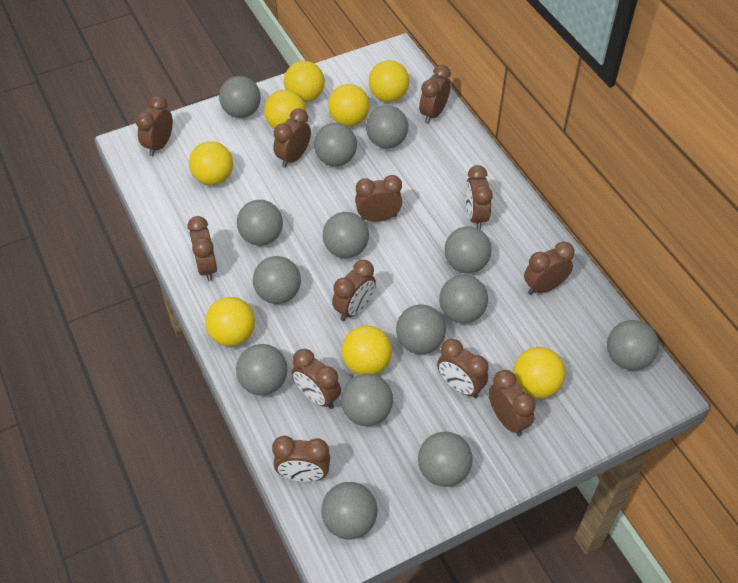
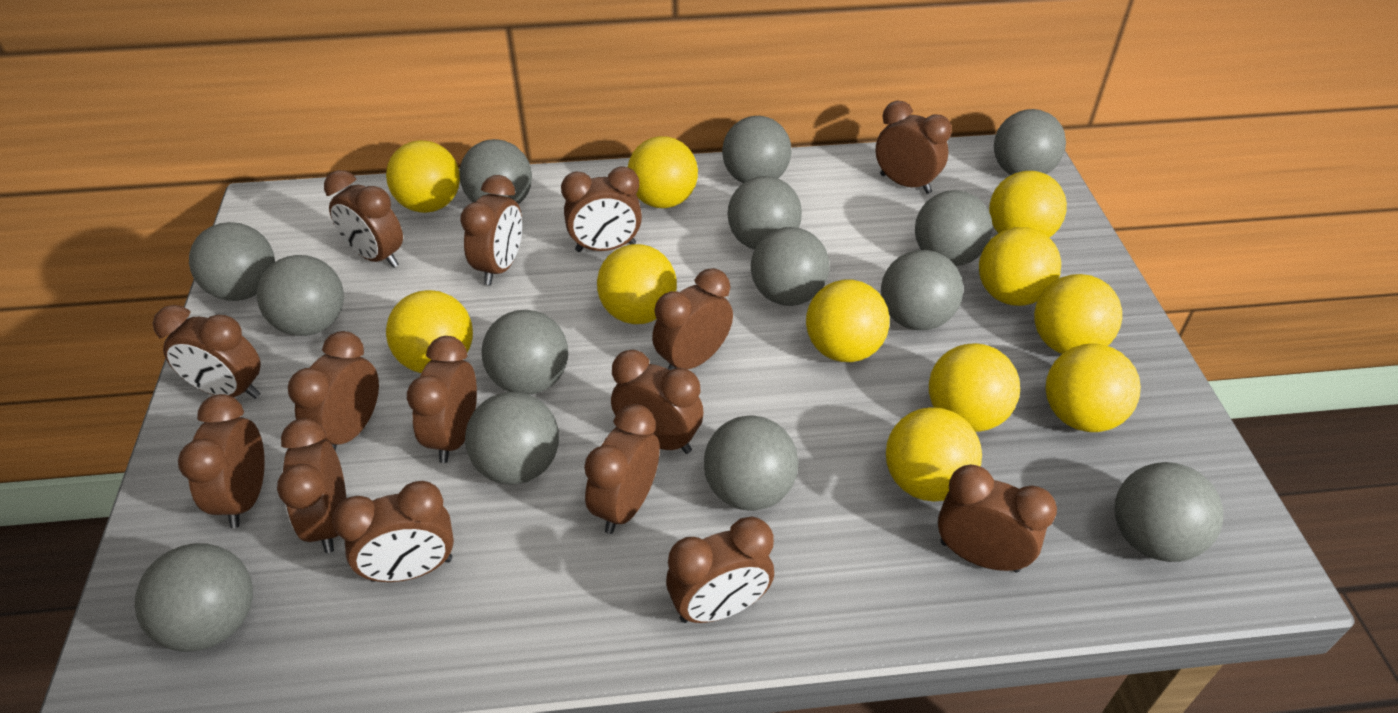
brown clock: [136,96,173,156] [187,216,217,281] [272,436,330,482] [273,108,311,168] [292,349,341,409] [332,260,376,321] [355,175,402,222] [419,65,451,124] [437,339,489,398] [465,165,493,229] [489,370,536,436] [524,241,575,295] = 12 -> [153,305,261,399] [178,394,265,528] [277,418,346,553] [288,331,379,451] [324,170,403,268] [332,481,454,582] [407,336,477,463] [460,175,522,285] [561,166,642,252] [584,404,660,534] [611,350,704,454] [652,268,733,370] [666,516,774,623] [875,101,952,194] [938,464,1057,572] = 15
yellow ball: [189,141,233,185] [205,297,255,346] [264,90,306,129] [284,61,325,102] [328,84,370,126] [341,325,392,375] [369,60,409,102] [513,347,565,399] = 8 -> [386,140,460,213] [386,290,473,373] [597,244,677,324] [628,136,698,208] [806,280,890,362] [886,407,982,501] [929,343,1020,432] [979,227,1061,306] [989,171,1067,238] [1034,274,1122,354] [1045,344,1141,432] = 11

